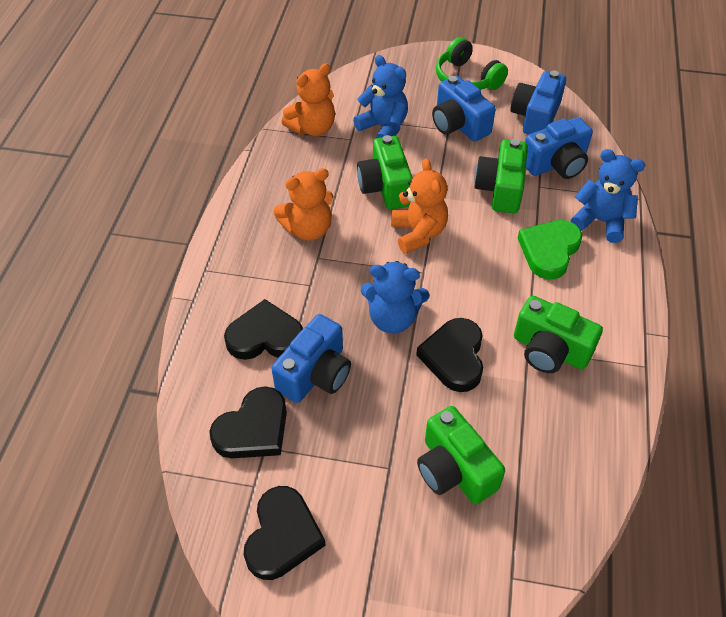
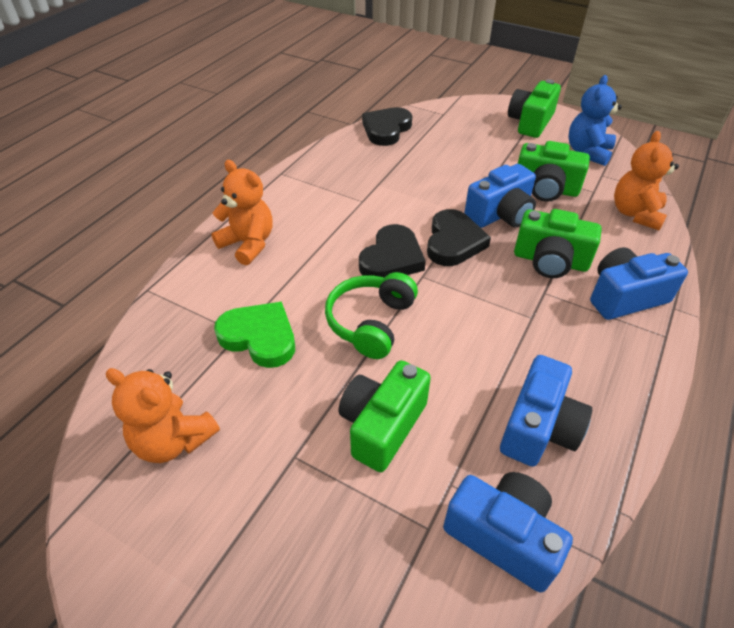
black heart: [209,386,287,458] [224,299,303,360] [244,486,326,580] [416,318,483,392] = 4 -> [359,224,426,278] [362,107,412,146] [427,209,491,266] = 3
blue teddy bear: [353,55,408,138] [361,261,429,333] [570,149,645,243] = 3 -> [568,75,622,166] = 1

